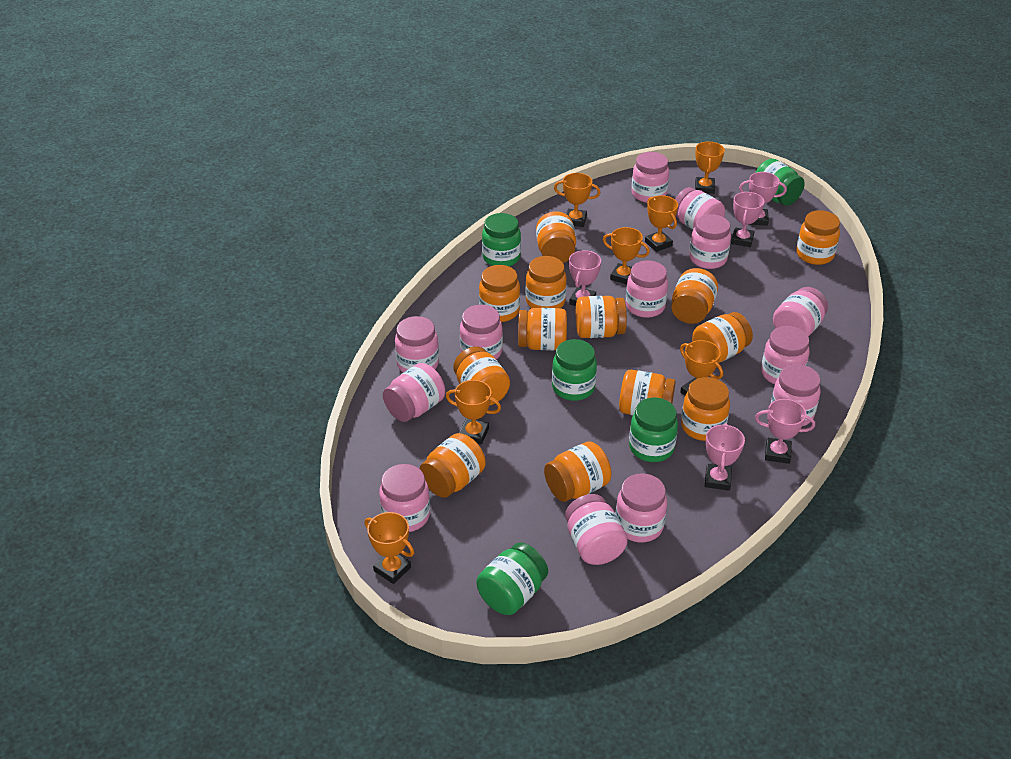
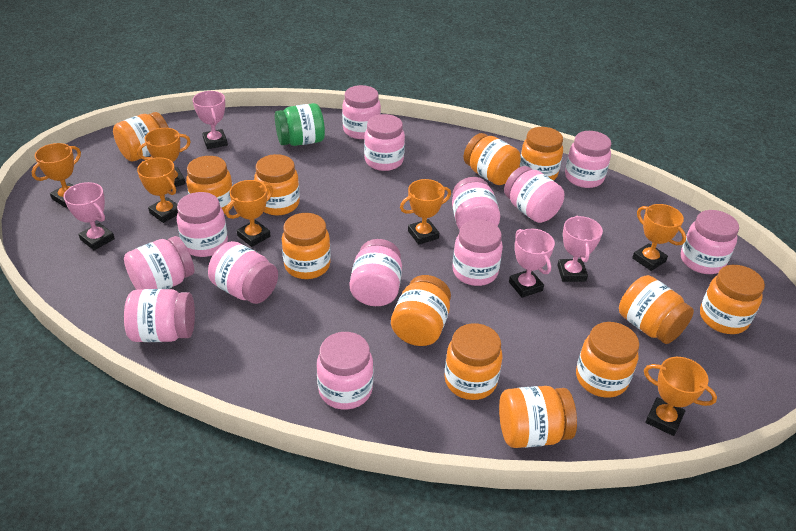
green jar: [476,543,548,615] [482,213,521,266] [552,339,597,401] [629,398,678,462] [755,159,805,206] = 5 -> [275,103,325,146] = 1
orange jar: [419,433,486,498] [453,346,510,406] [479,265,520,322] [518,308,567,351] [526,256,567,308] [536,211,576,263] [544,442,612,502] [576,296,627,338] [619,370,676,415] [671,268,718,324] [681,377,730,441] [692,312,753,363] [796,210,840,265] = 13 -> [113,112,169,162] [186,156,233,214] [254,154,300,215] [282,213,331,279] [391,275,451,346] [444,323,502,400] [463,133,521,185] [499,386,577,448] [519,127,563,181] [576,322,639,398] [619,275,694,344] [700,265,765,334] = 12
pink trophy: [569,250,601,306] [705,423,745,491] [731,192,764,247] [739,172,787,226] [755,399,815,464] = 5 -> [63,182,115,250] [192,91,228,149] [509,229,555,298] [557,216,603,282] = 4

